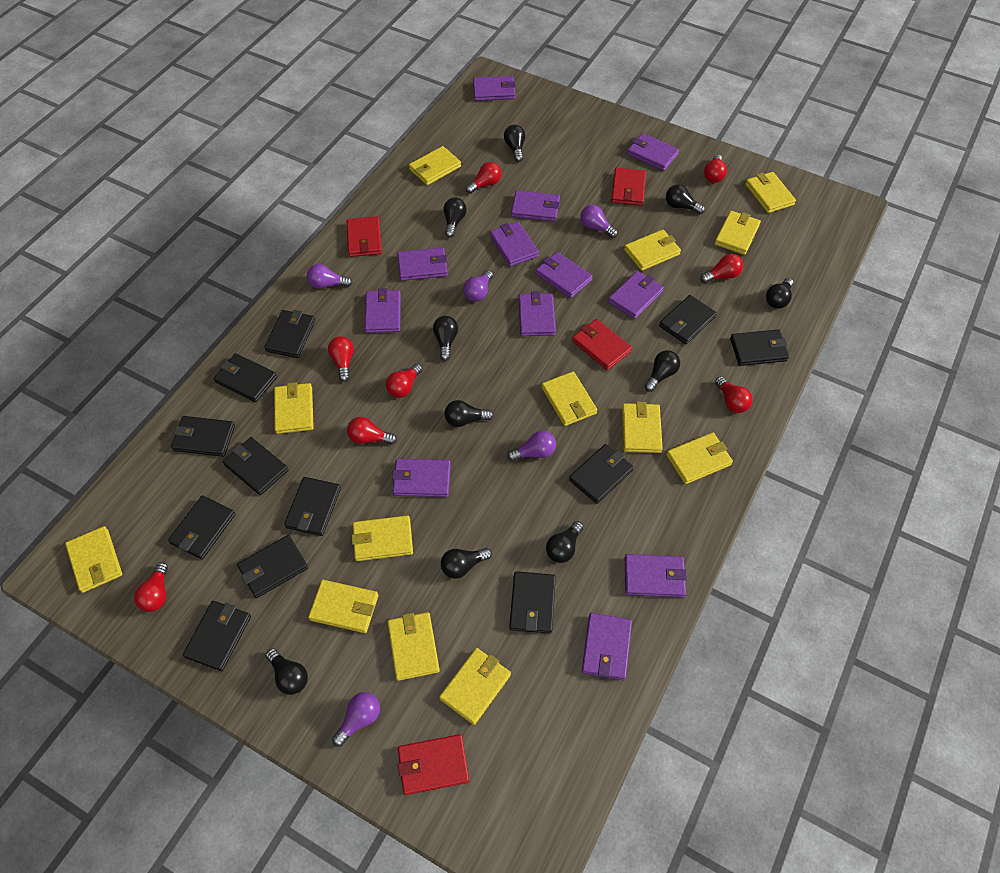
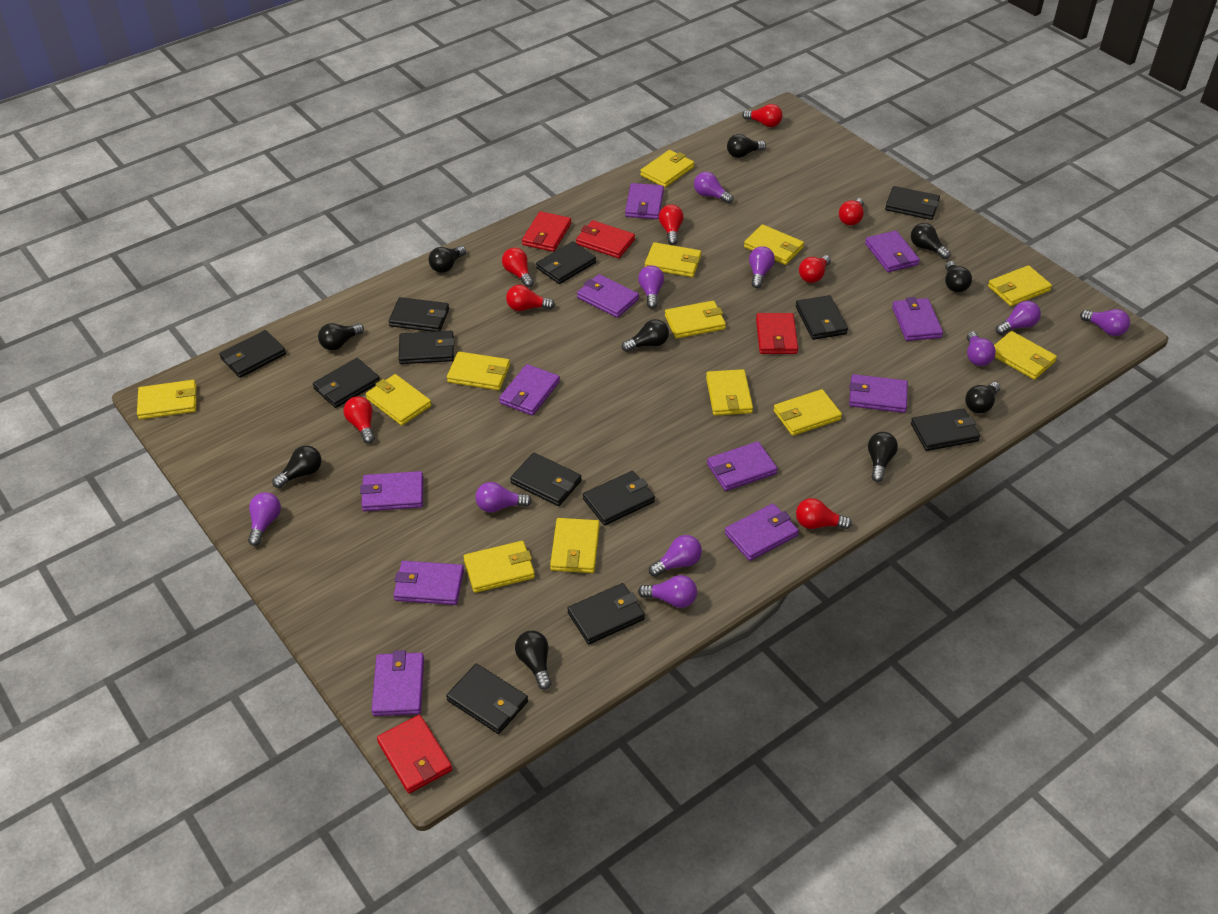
purple light bulb: [307,264,352,289] [332,692,380,747] [463,270,493,302] [507,431,556,461] [581,205,618,238] = 5 -> [248,492,281,546] [475,482,532,513] [638,265,664,309] [638,575,697,608] [649,535,702,577] [694,172,734,204] [749,246,775,288] [967,331,996,366] [996,301,1041,335] [1080,309,1130,336] = 10
purple wallet: [364,288,401,333] [392,459,451,497] [397,247,448,281] [473,76,516,101] [490,222,539,267] [511,190,560,222] [518,291,556,336] [536,252,593,298] [582,613,632,680] [608,271,664,319] [625,554,687,598] [627,133,679,171] = 12 -> [360,471,423,511] [372,650,424,716] [393,561,464,605] [499,364,560,416] [577,274,639,318] [625,183,664,219] [707,441,777,491] [725,503,799,561] [849,374,908,413] [865,231,920,272] [892,297,943,341] = 11

